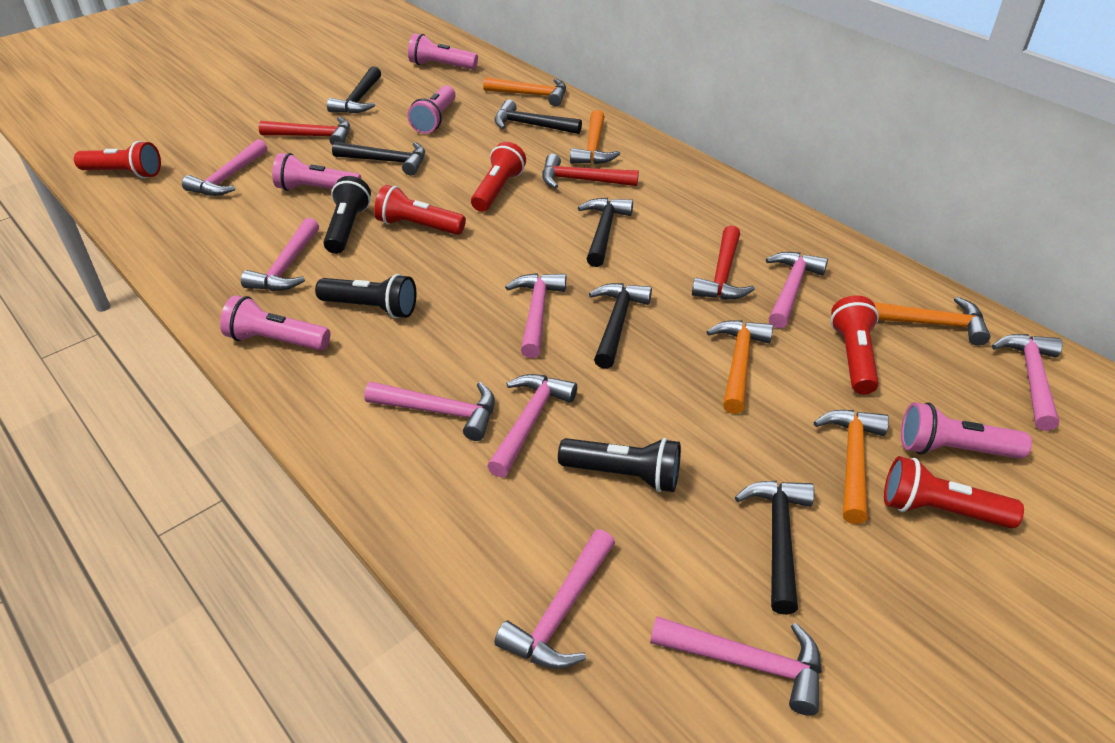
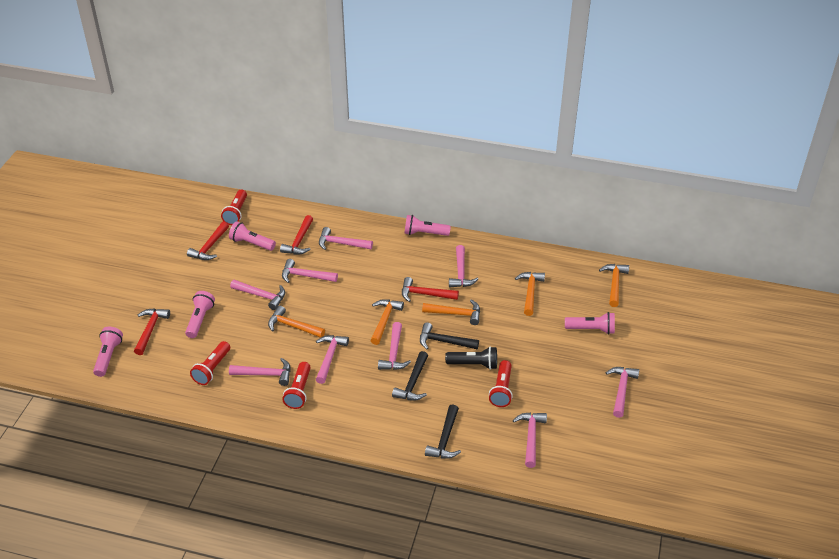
black flashlight: [315,274,417,319] [323,176,371,254] [558,438,681,492] = 3 -> [445,346,497,370] = 1
black hammer: [327,66,381,114] [332,142,425,176] [494,100,582,134] [578,198,633,267] [589,283,652,369] [735,481,814,615] = 6 -> [392,351,428,401] [420,322,479,349] [425,404,461,459] = 3
red flashlight: [74,141,161,178] [374,185,466,235] [471,142,526,212] [830,295,879,394] [884,456,1024,528] = 5 -> [190,341,230,385] [221,190,247,225] [282,362,311,409] [489,360,513,407] = 4
red hammer: [259,117,350,146] [542,154,639,189] [692,225,755,300] = 3 -> [134,308,170,355] [187,221,229,260] [280,215,313,254] [402,277,459,302] = 4

